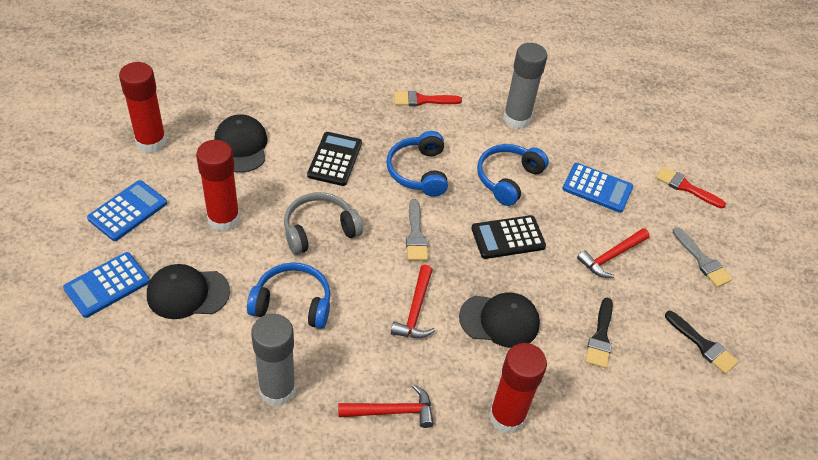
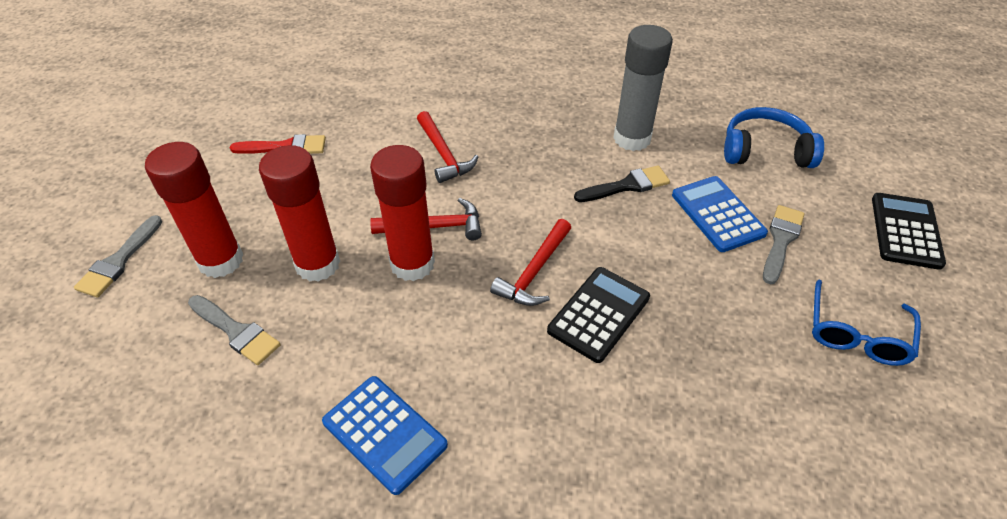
black brush: [585,298,613,368] [665,311,738,374] = 2 -> [574,165,670,202] = 1
black cap: [147,264,230,319] [214,114,268,173] [459,292,540,348] = 3 -> none = 0
blue calculator: [63,252,150,318] [87,180,167,241] [562,163,633,213] = 3 -> [322,376,448,495] [672,176,768,252] = 2
blue glasses: none = 0 -> [812,280,921,366] = 1
blue headphones: [247,262,331,329] [386,131,448,197] [477,144,549,206] = 3 -> [724,107,824,168] = 1
grey brush: [406,199,428,261] [673,227,732,287] = 2 -> [74,215,162,298] [188,295,281,365] [763,205,804,284] = 3
grey glue stick: [251,314,296,406] [503,43,547,129] = 2 -> [613,25,673,151] = 1
grey headphones: [284,192,363,255] = 1 -> none = 0
red brush: [394,91,462,106] [656,166,726,209] = 2 -> [230,134,326,154] = 1

